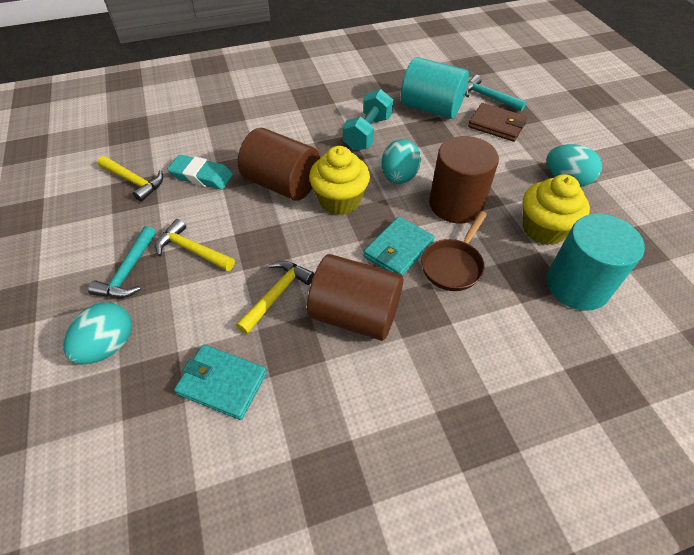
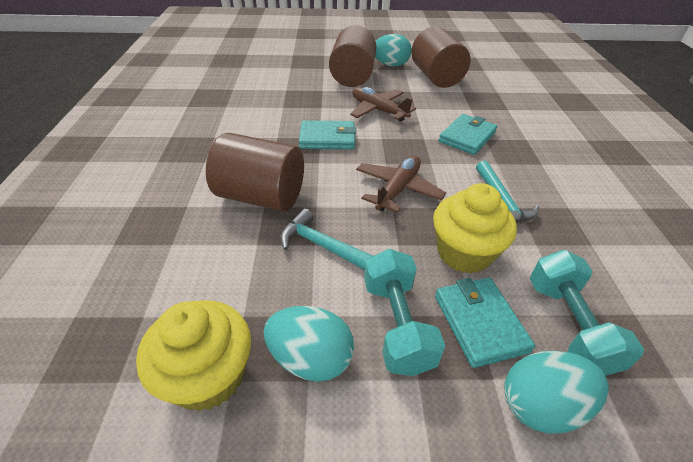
brown pan: [421,211,487,291] = 1 -> none = 0
brown plane: none = 0 -> [350,87,416,121] [356,155,446,213] = 2
brown wallet: [468,103,527,142] = 1 -> none = 0
turquoise cylinder: [401,57,469,119] [546,214,645,311] = 2 -> none = 0
turquoise dumbbell: [343,89,393,151] = 1 -> [364,249,445,376] [530,250,644,376] = 2
turquoise eraser: [168,155,233,190] = 1 -> none = 0
turquoise wallet: [174,345,267,420] [363,216,435,275] = 2 -> [299,120,356,149] [435,278,535,368] [439,114,498,155] = 3
yellow hammer: [98,156,163,202] [155,219,235,271] [236,261,315,334] = 3 -> none = 0

